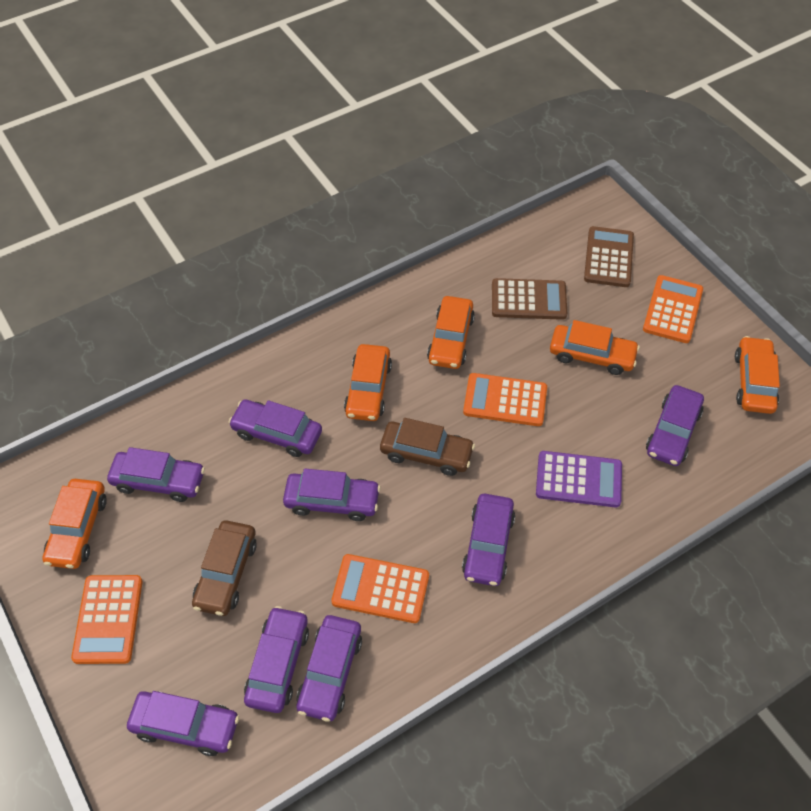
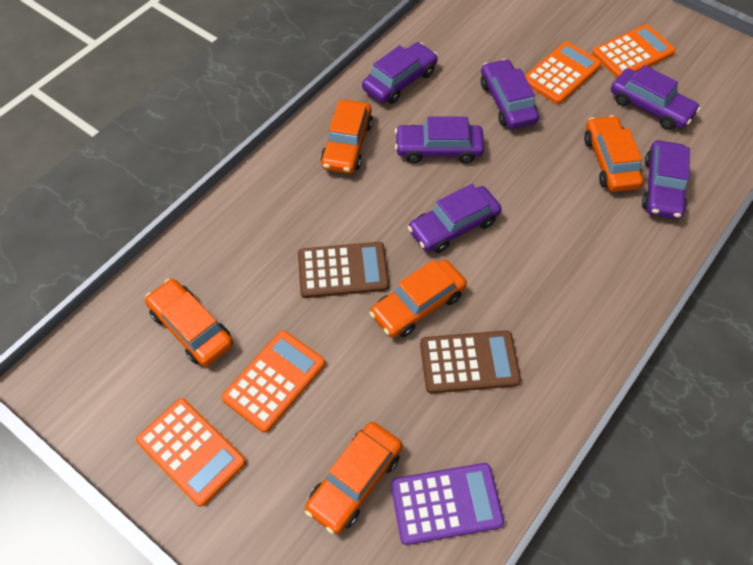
brown car: [192,520,257,616] [380,418,475,476] = 2 -> none = 0
purple car: [107,447,205,502] [127,691,239,756] [229,400,322,457] [244,606,309,713] [283,469,381,521] [297,615,362,722] [462,494,515,586] [646,385,704,466] = 8 -> [362,42,438,104] [395,117,485,163] [408,184,502,253] [481,59,539,129] [611,65,700,130] [642,140,690,219] = 6

